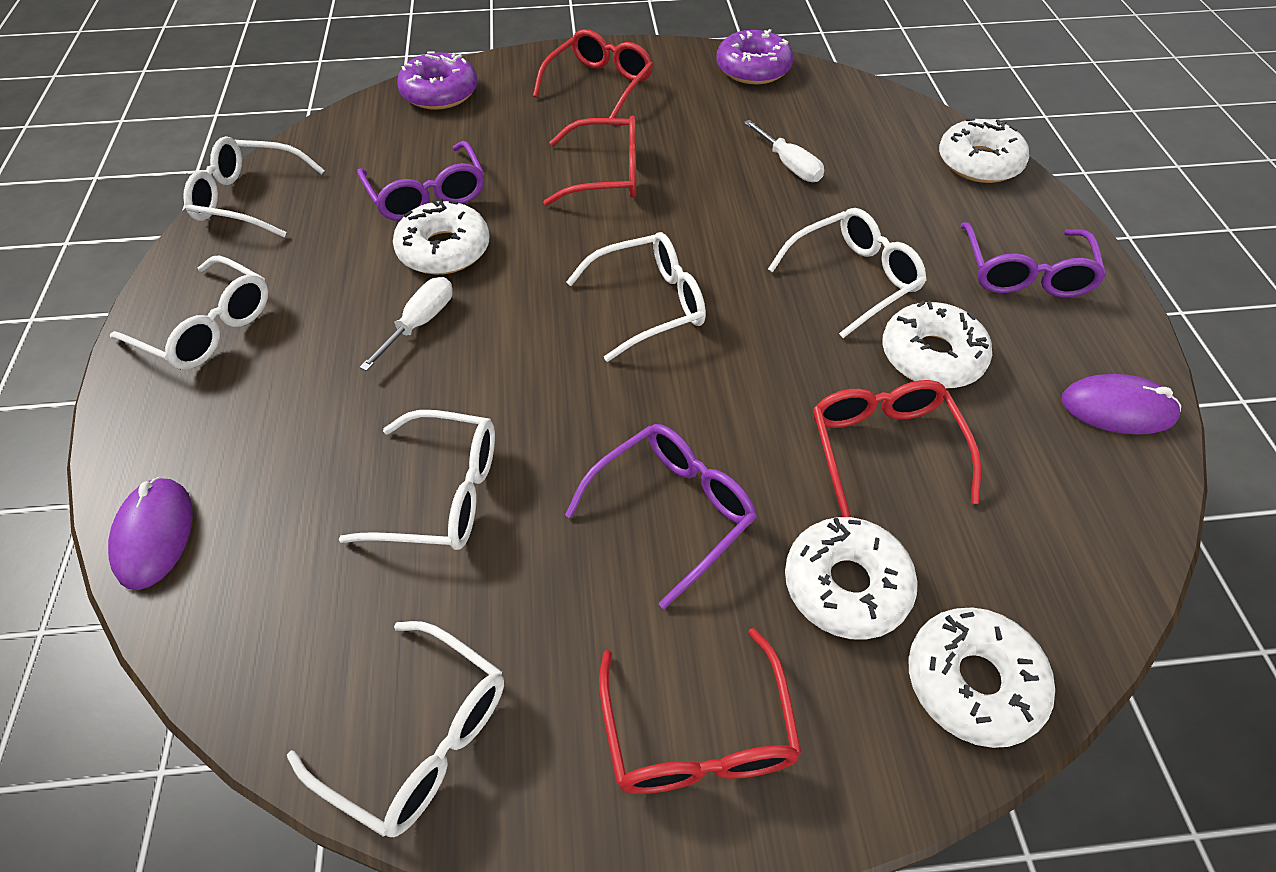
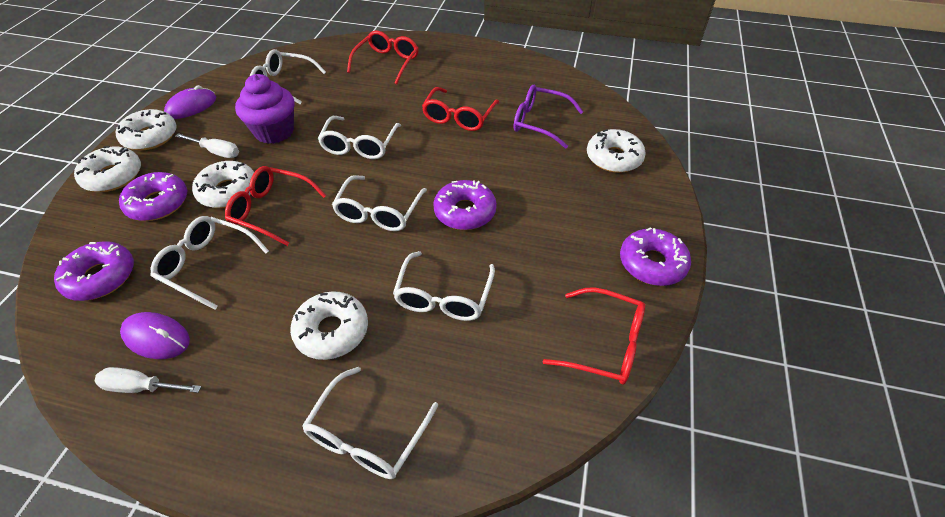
purple cupcake: none = 0 -> [235,74,295,144] = 1
purple donut: [397,51,478,110] [717,29,793,84] = 2 -> [54,241,134,301] [119,172,187,221] [433,180,497,230] [620,227,691,286] = 4
purple glasses: [357,141,484,221] [565,424,757,609] [960,222,1106,297] = 3 -> [514,85,583,149] = 1

